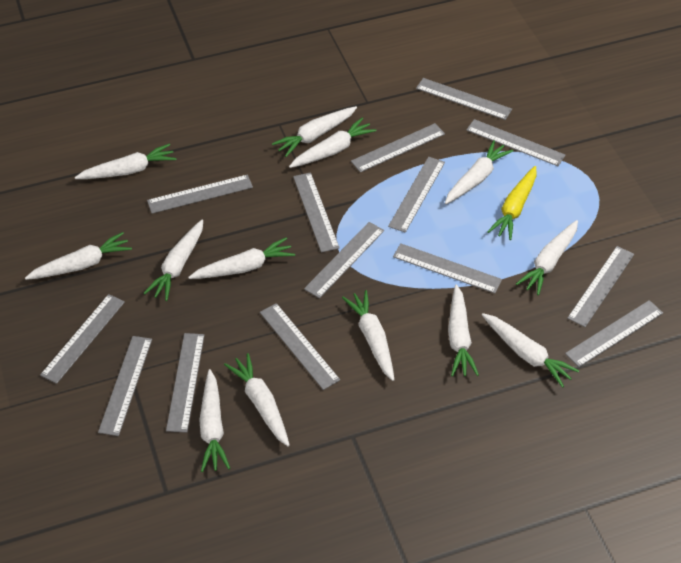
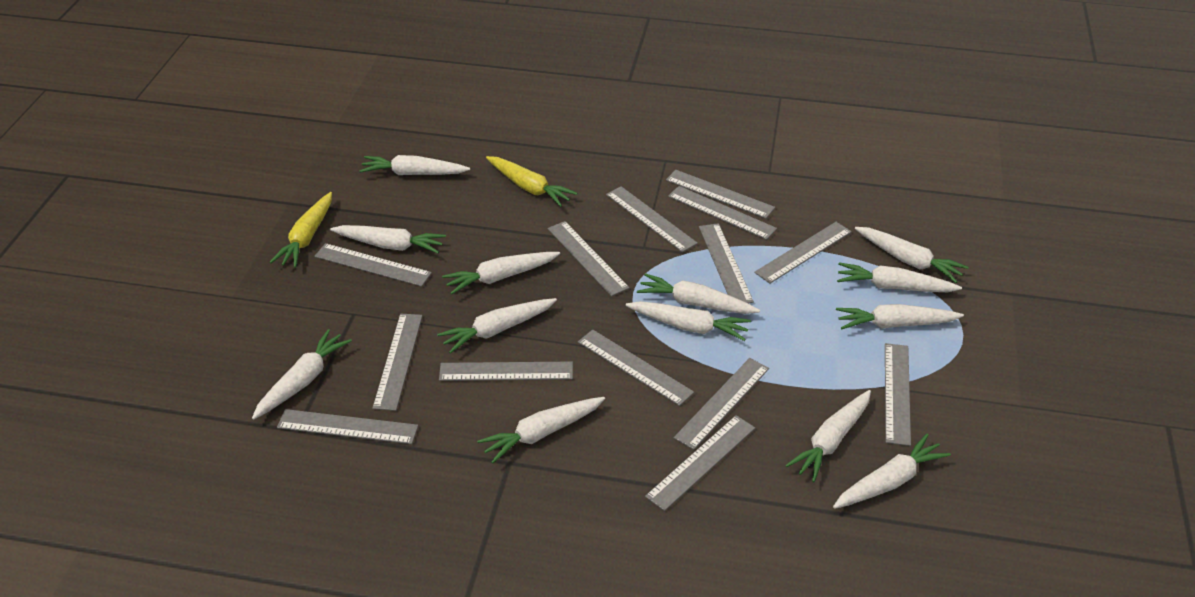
yellow carrot: [487,166,537,240] = 1 -> [270,192,332,268] [486,156,578,207] = 2

